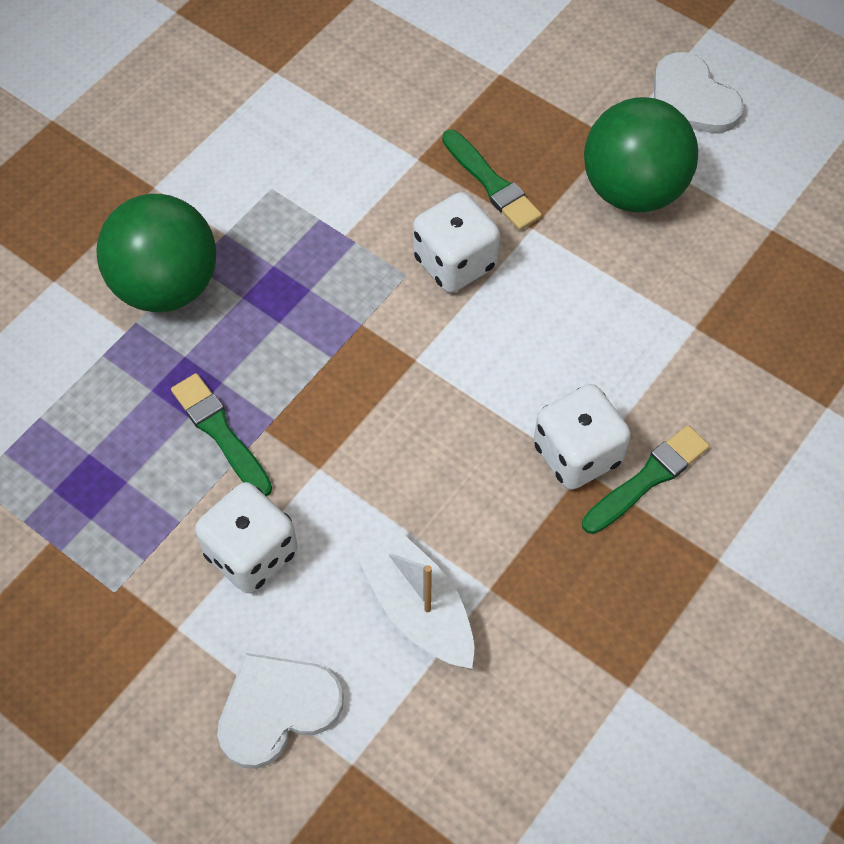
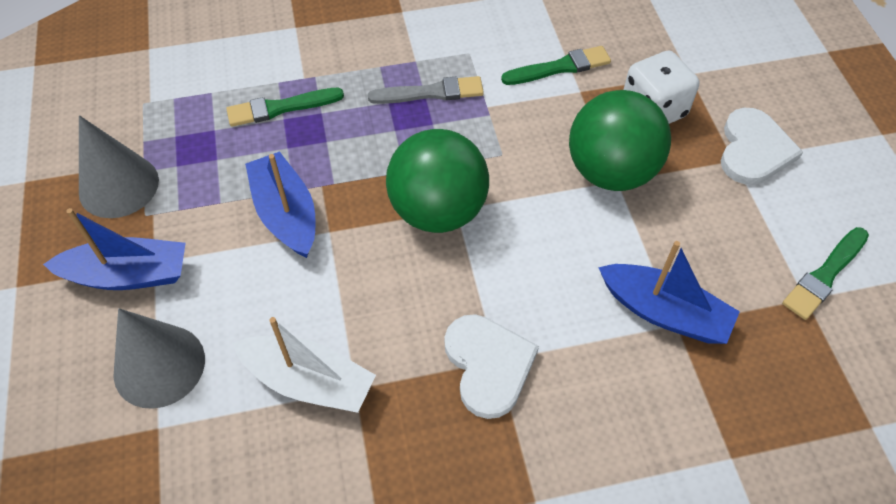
blue boat: none = 0 -> [43,208,186,290] [245,151,315,258] [598,241,740,344] = 3
grey brush: none = 0 -> [368,76,484,104] = 1
grey cone: none = 0 -> [79,115,159,218] [113,308,205,409] = 2
white dice: [195,482,298,593] [413,192,500,293] [534,384,631,490] = 3 -> [623,51,699,124] = 1

